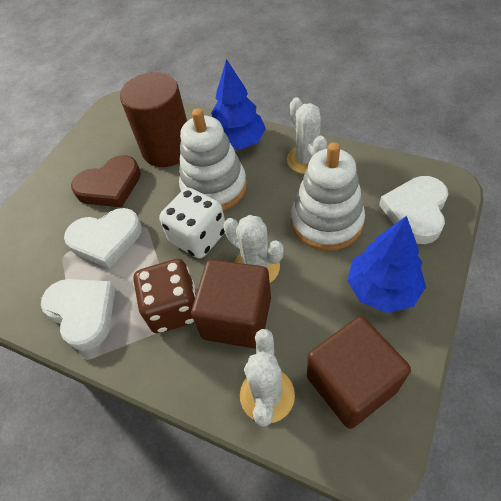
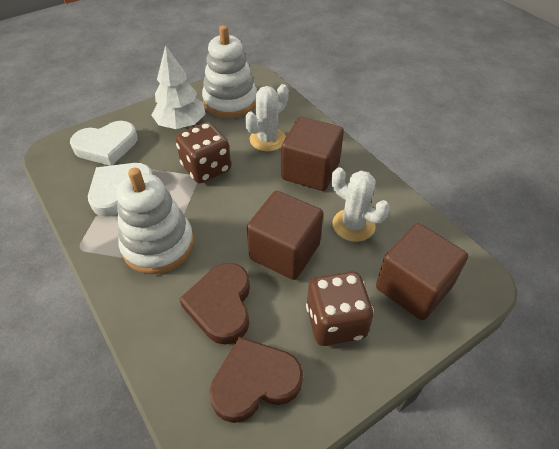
blue tree: [211,59,266,150] [347,216,426,313] = 2 -> none = 0
brown cube: [191,259,271,349] [307,316,411,429] = 2 -> [247,191,323,280] [281,117,344,191] [376,223,468,320] = 3
brown cylinder: [120,72,187,167] = 1 -> none = 0
brown dice: [133,259,196,333] = 1 -> [175,122,231,183] [306,272,374,346] = 2
brown heart: [71,155,141,208] = 1 -> [179,263,250,345] [209,337,303,423] = 2
white cactus: [223,215,283,283] [240,329,295,426] [287,97,327,174] = 3 -> [245,84,289,151] [332,167,390,242] = 2
white dice: [159,188,225,258] = 1 -> none = 0
white heart: [41,279,115,351] [64,208,142,269] [379,176,448,244] = 3 -> [70,121,138,166] [88,163,152,217] = 2
white tree: none = 0 -> [152,45,205,129] = 1

